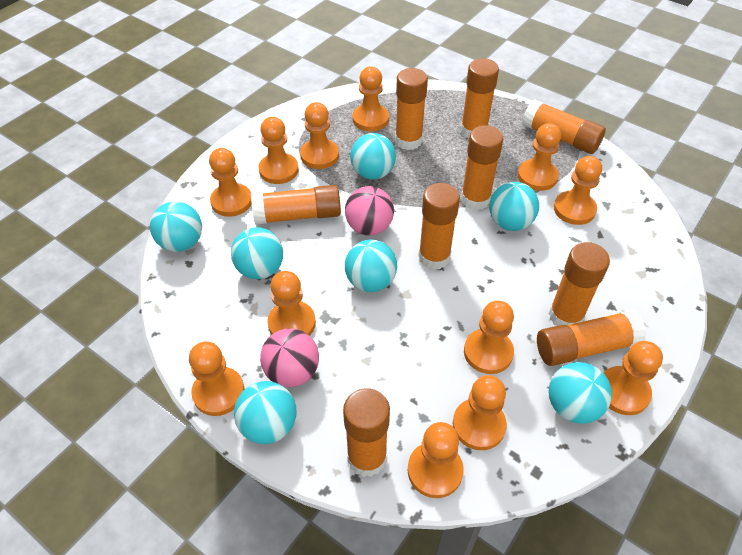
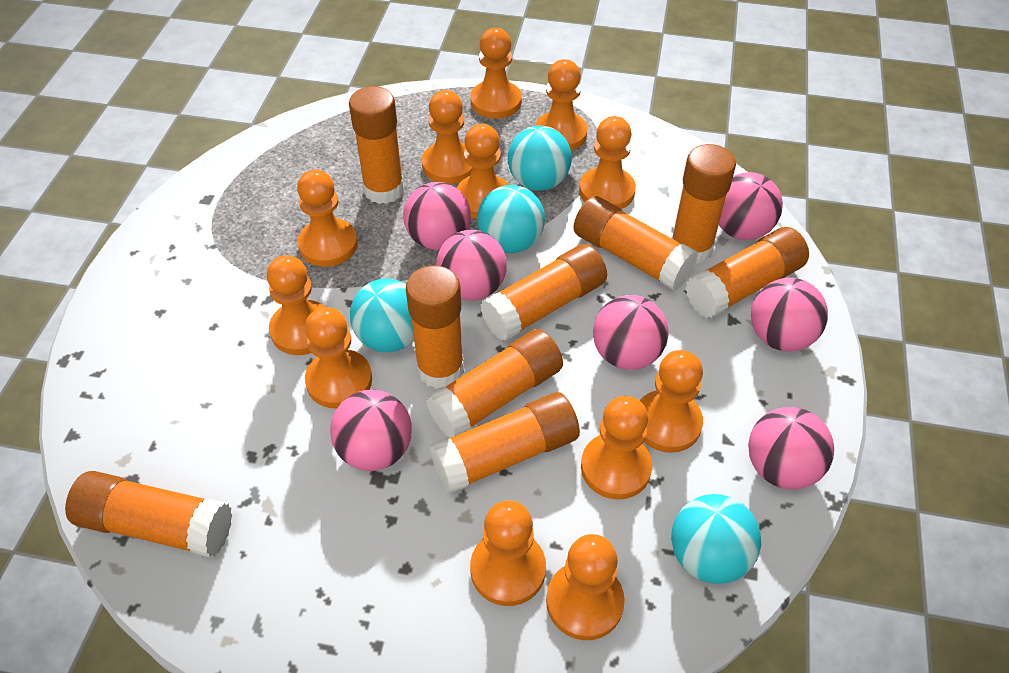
pink ball: [260,328,319,387] [345,186,394,236] = 2 -> [330,390,412,471] [403,182,471,250] [436,230,507,301] [593,295,669,370] [719,172,783,240] [748,407,834,490] [751,278,828,351] = 7
turquoise ball: [150,202,202,252] [231,227,283,279] [234,381,296,444] [345,240,397,292] [350,133,396,180] [489,182,539,231] [548,362,612,424] = 7 -> [350,279,414,352] [477,185,545,253] [508,125,572,191] [671,494,761,584] = 4

